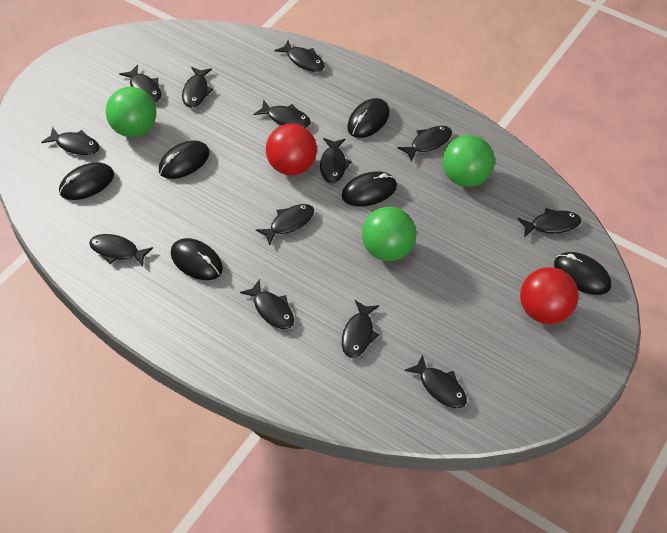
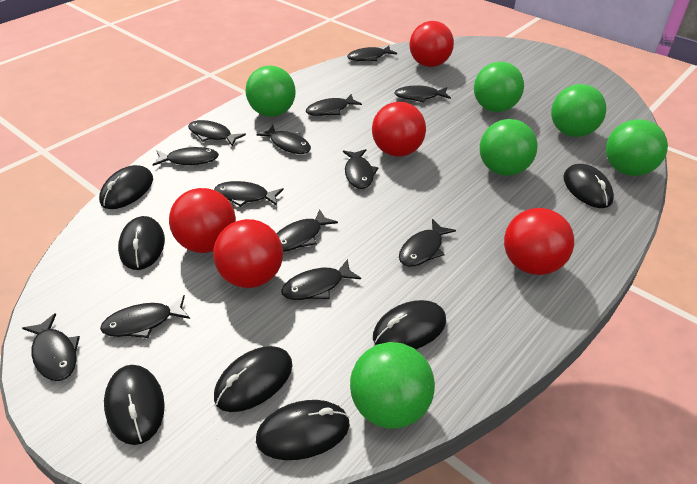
black mouse: [59,162,114,200] [159,140,210,179] [171,238,223,280] [341,171,397,207] [347,98,390,138] [554,252,611,295] = 6 -> [99,165,153,209] [104,365,165,445] [118,216,165,270] [214,346,292,412] [256,400,350,460] [373,300,446,349] [563,164,614,208] = 7
green ball: [106,87,157,137] [362,207,416,261] [442,135,495,187] = 3 -> [245,66,296,117] [350,342,435,429] [474,62,524,112] [480,119,538,176] [551,84,606,137] [606,119,668,176] = 6
red ball: [266,124,317,175] [520,267,578,324] = 2 -> [169,188,236,253] [213,219,283,288] [372,102,426,157] [410,21,454,67] [504,208,574,275] = 5

